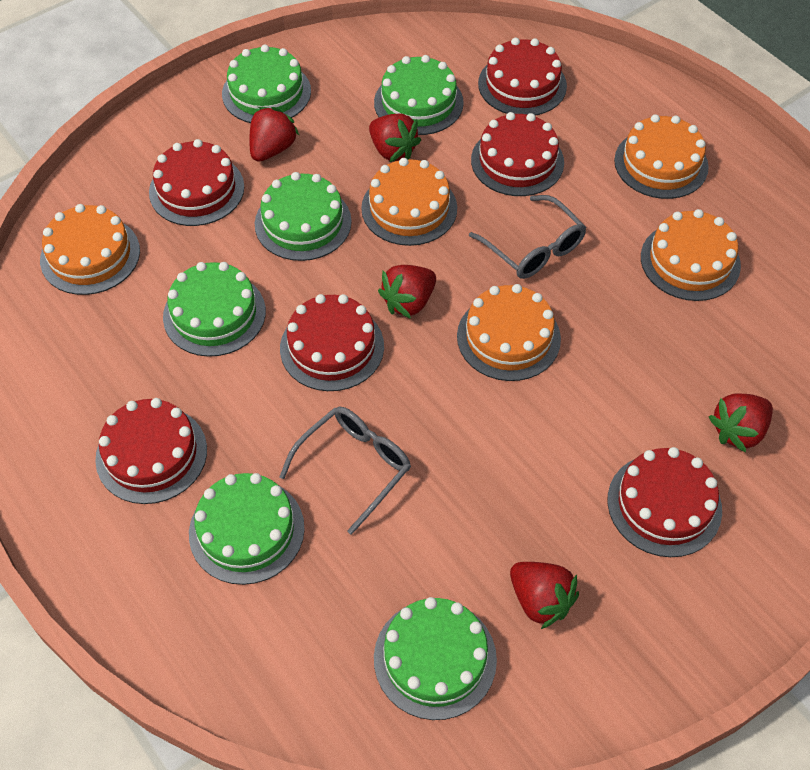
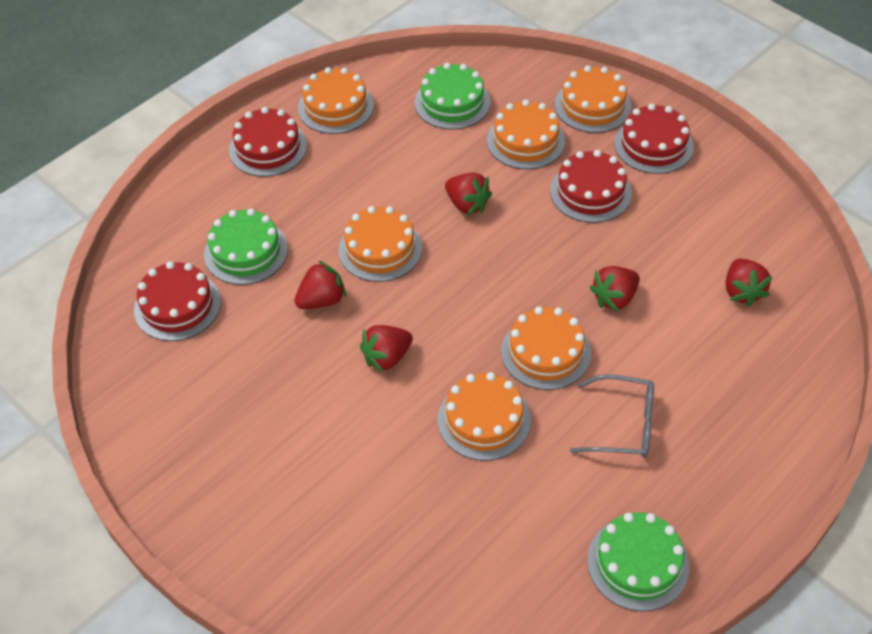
green cake: [163,262,266,357] [189,473,305,585] [222,45,311,123] [255,172,352,261] [374,55,464,135] [374,597,497,720] = 6 -> [204,209,288,285] [415,63,491,130] [587,512,689,611] = 3
grey glasses: [279,407,411,535] [469,195,586,279] = 2 -> [570,374,654,458] = 1
orange cake: [40,204,140,295] [361,158,457,246] [457,284,561,381] [614,114,709,199] [641,209,741,301] = 5 -> [298,67,374,134] [339,206,422,282] [438,372,531,461] [487,100,565,169] [501,306,591,390] [555,66,632,133] = 6
red cake: [95,398,207,504] [149,139,244,226] [280,294,384,391] [471,112,564,196] [478,38,567,116] [607,447,722,557] = 6 -> [134,261,221,341] [229,107,307,177] [550,150,632,223] [614,104,694,174] = 4

